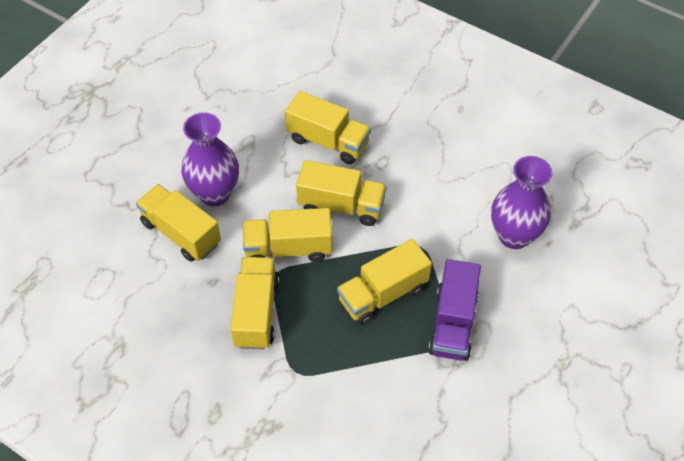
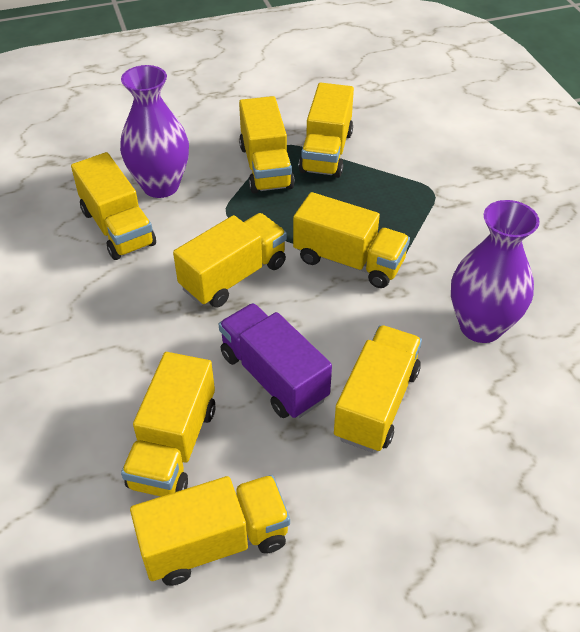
yellow truck: [136,184,221,262] [230,257,280,350] [243,208,332,262] [285,91,371,164] [296,160,387,226] [337,239,432,325] = 6 -> [71,152,156,260] [121,352,215,497] [130,475,290,586] [173,213,287,308] [239,96,295,194] [293,192,410,288] [299,83,354,178] [334,325,422,453] = 8

